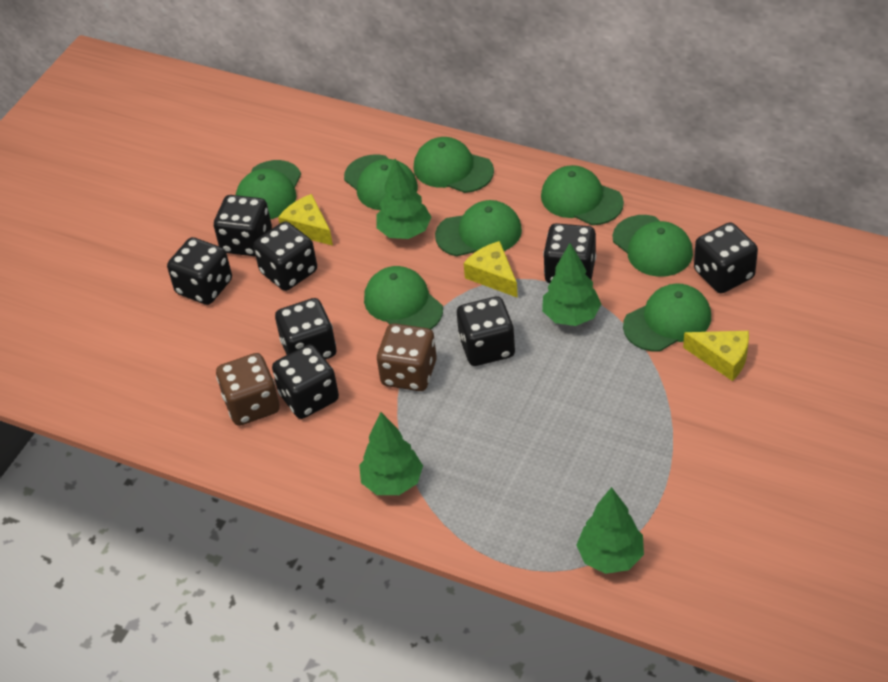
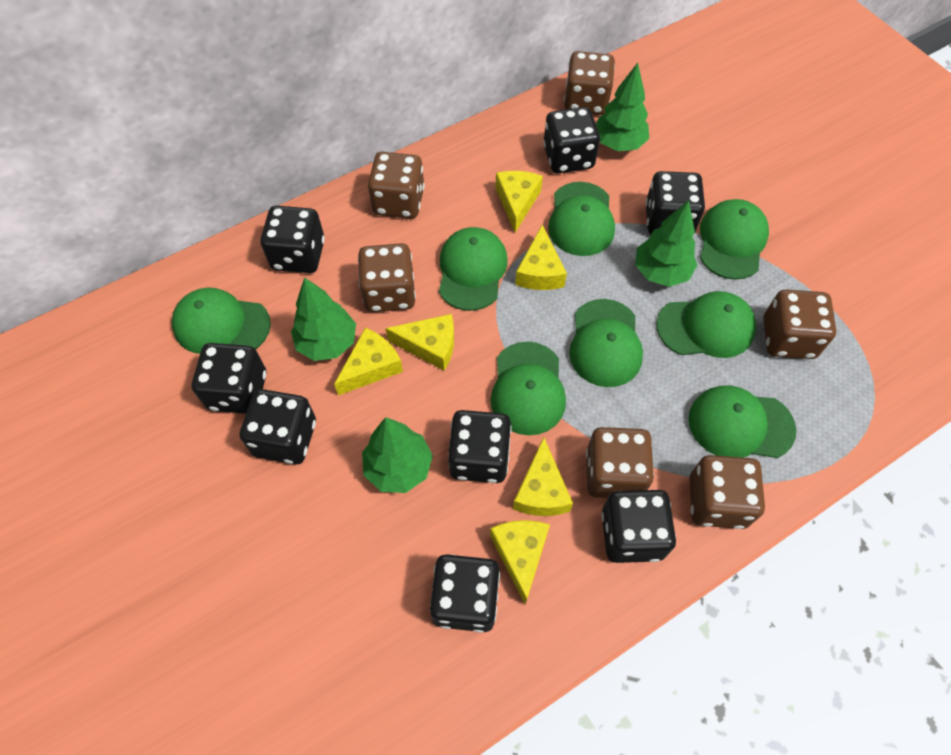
brown dice: [216,353,280,426] [377,323,437,391] = 2 -> [358,243,416,312] [368,152,425,218] [564,51,615,115] [586,427,654,498] [689,455,765,529] [763,289,836,359] = 6
yellow cheese: [278,194,333,246] [464,241,518,298] [683,331,749,381] = 3 -> [334,328,403,395] [385,314,454,371] [490,520,550,604] [495,171,543,233] [513,437,573,516] [515,224,567,290] = 6

